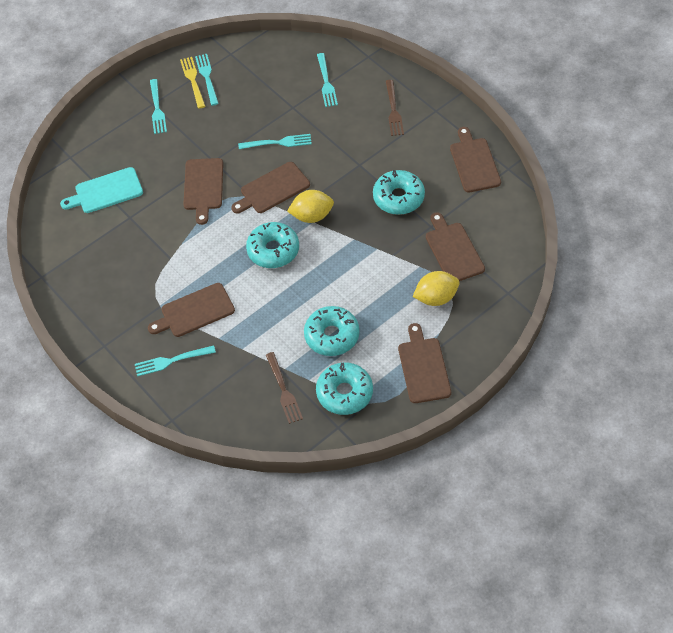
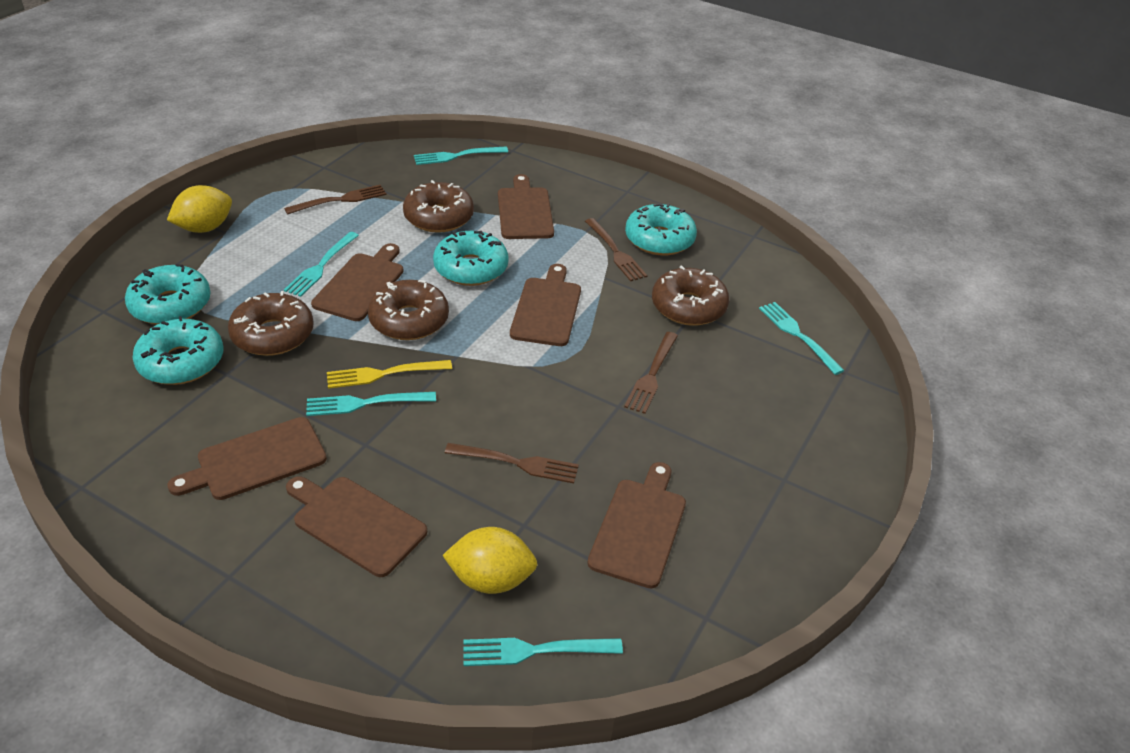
brown donut: none = 0 -> [228,291,314,356] [368,280,449,340] [403,180,474,233] [652,265,729,326] = 4
brown fork: [266,352,303,424] [386,80,404,136] = 2 -> [284,185,387,215] [445,443,579,483] [585,218,647,281] [624,332,678,414] = 4
turquoise cutting board: [60,167,143,213] = 1 -> none = 0

